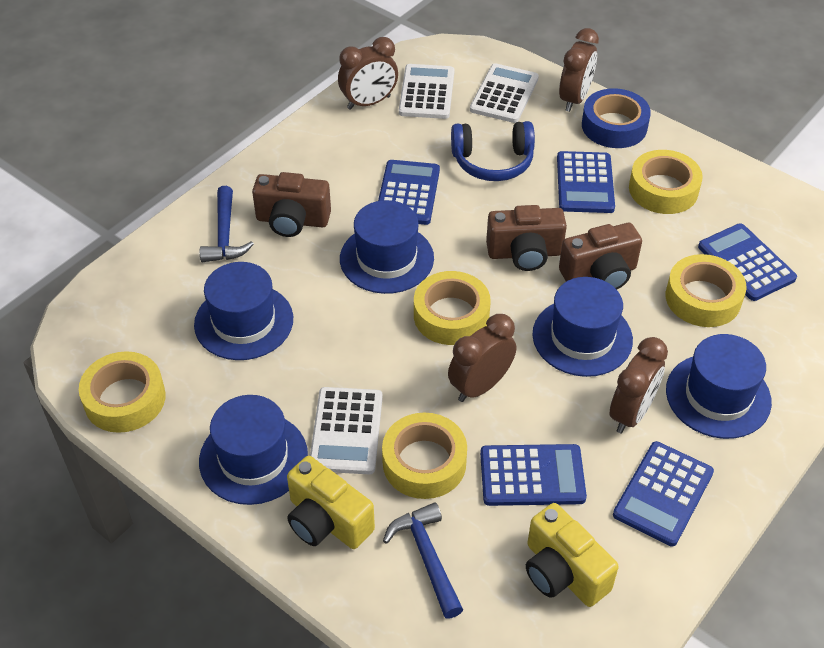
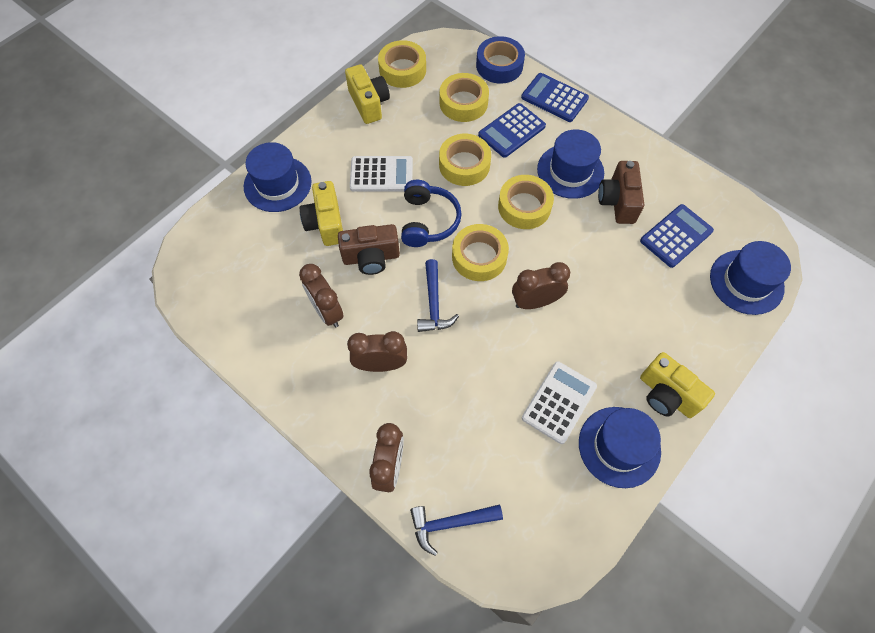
blue calculator: [378,160,440,225] [480,444,587,506] [557,151,615,213] [613,441,714,547] [698,223,797,301] = 5 -> [478,103,546,158] [521,73,589,122] [640,204,714,268] = 3
blue hat: [194,262,293,360] [199,395,308,505] [340,200,434,294] [532,277,633,377] [666,334,772,439] = 5 -> [244,142,312,212] [537,129,604,199] [579,407,661,488] [710,241,791,315] = 4
brown camera: [252,172,331,237] [486,205,567,271] [559,223,642,290] = 3 -> [338,224,400,275] [598,161,644,224] = 2
white calculator: [310,387,383,474] [399,64,455,119] [470,63,539,123] = 3 -> [350,156,413,192] [522,361,597,444] = 2
yellow camera: [287,456,375,549] [526,503,619,607] = 2 -> [300,181,343,246] [345,64,390,124] [640,352,715,418] = 3

